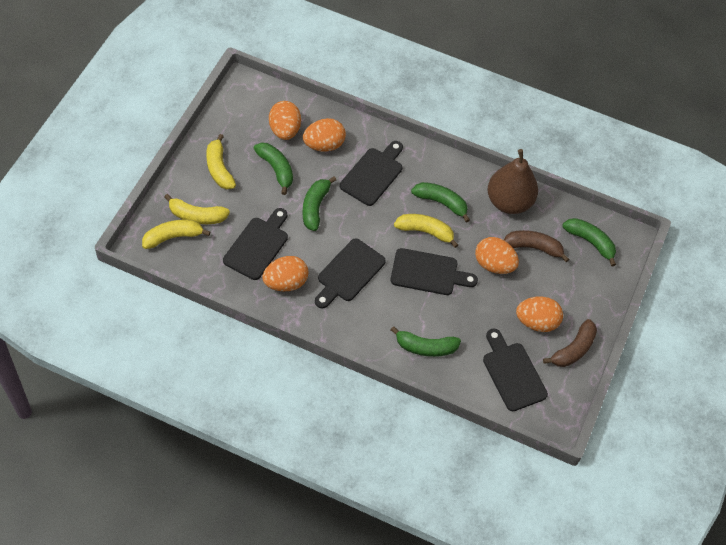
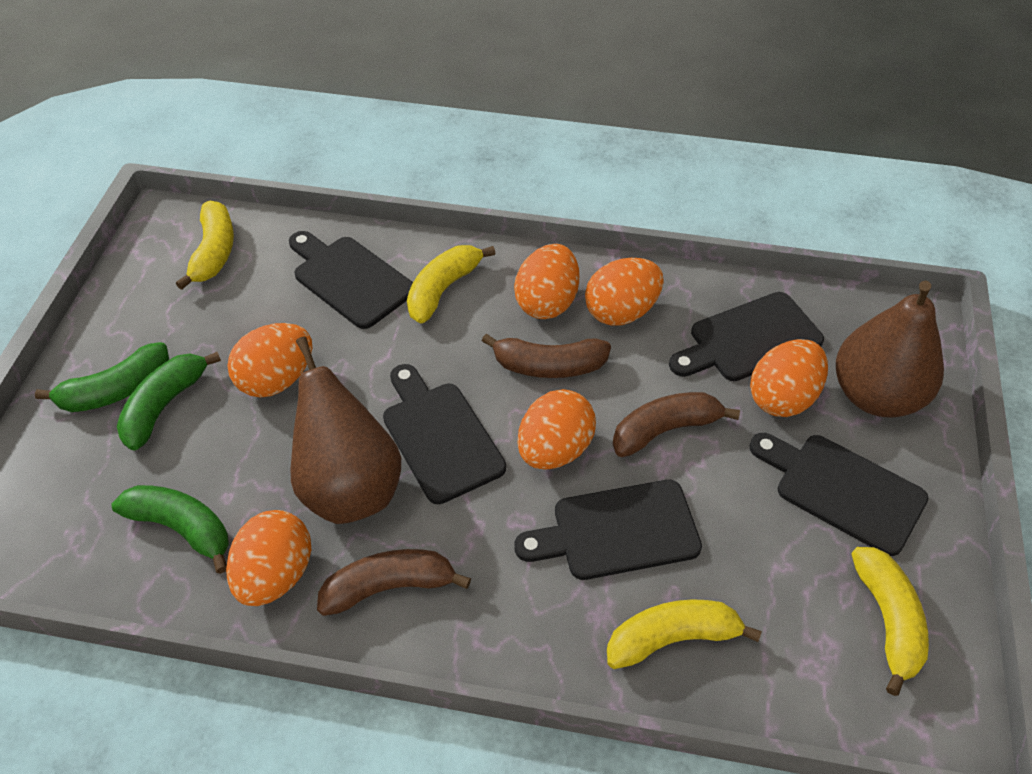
brown banana: [504,230,569,262] [543,319,597,367] = 2 -> [317,549,471,616] [482,333,611,378] [613,392,740,457] = 3
brown pear: [488,149,538,214] = 1 -> [291,337,401,524] [836,281,944,418] = 2
green banana: [253,142,293,195] [303,176,336,231] [391,326,461,357] [411,182,470,223] [562,218,616,266] = 5 -> [35,342,169,412] [112,485,229,574] [117,352,221,451] = 3
orange egg: [262,256,308,291] [269,101,301,140] [303,118,346,152] [475,237,519,274] [516,296,563,332] = 5 -> [226,510,311,606] [227,323,312,398] [514,244,579,319] [517,389,596,469] [585,258,664,326] [750,339,828,417] = 6

